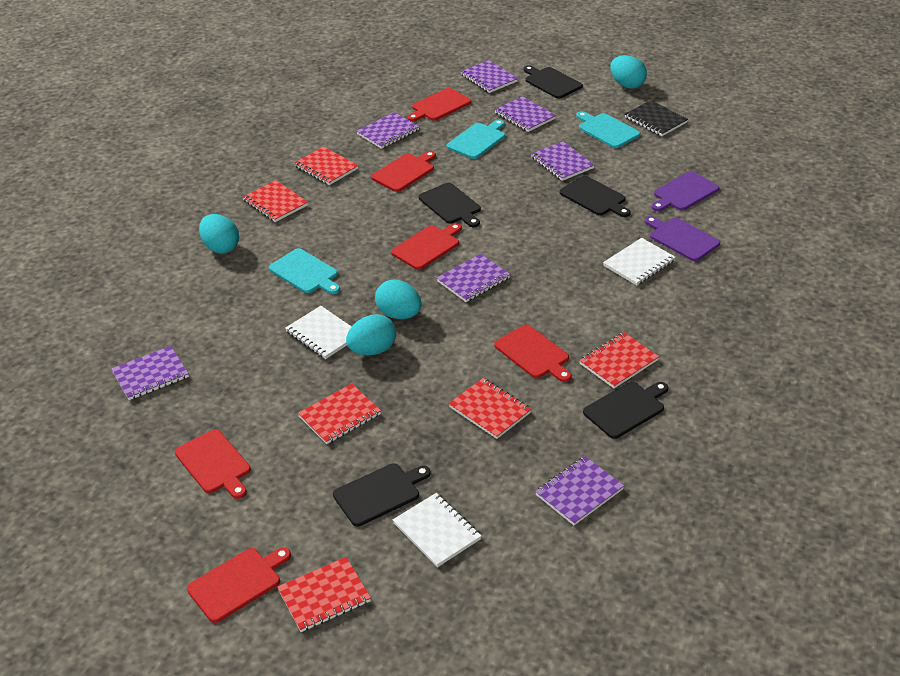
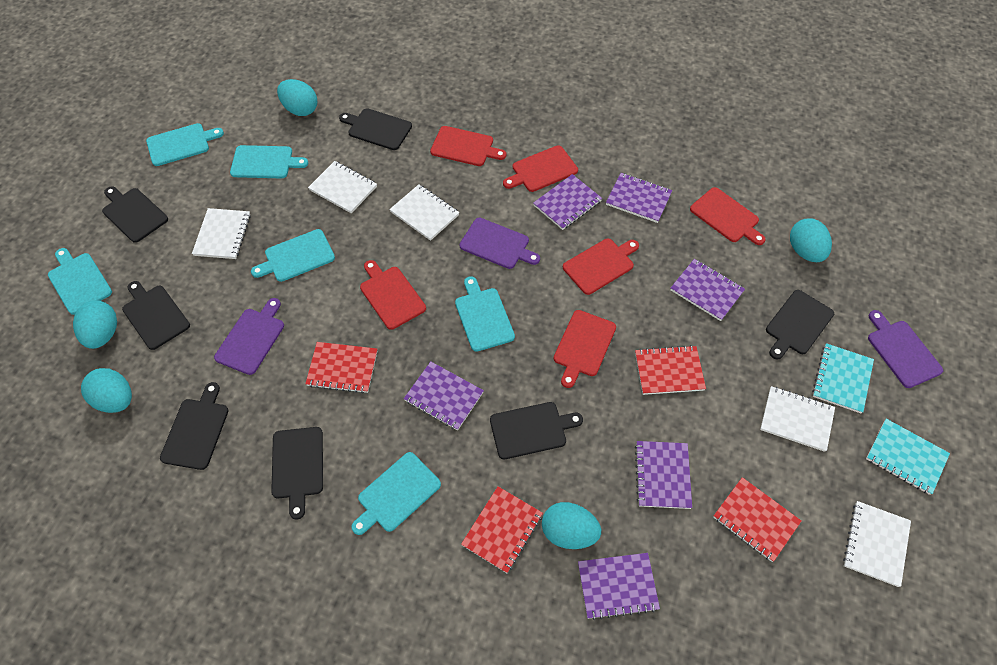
black cutting board: [333,464,431,526] [419,183,481,227] [523,65,583,99] [560,176,631,217] [583,382,668,439] = 5 -> [102,186,168,243] [122,281,190,350] [160,382,228,470] [271,427,323,519] [339,108,412,150] [490,402,583,459] [766,290,834,359] = 7
black notebook: [625,100,688,136] = 1 -> none = 0
purple cutting board: [645,216,720,261] [652,171,719,211] = 2 -> [214,298,284,375] [459,218,540,269] [868,310,943,388] = 3
purple notebook: [111,346,189,400] [357,112,419,149] [437,254,510,302] [460,60,518,93] [495,96,556,132] [531,141,594,181] [535,456,624,525] = 7 -> [404,361,484,431] [533,174,602,230] [578,553,660,620] [606,173,672,223] [635,441,692,509] [670,259,745,321] = 6
red notebook: [243,180,308,222] [277,557,371,632] [294,146,359,185] [298,384,381,444] [448,378,532,439] [579,332,659,388] = 6 -> [305,342,377,393] [461,487,543,573] [635,345,706,395] [713,477,801,562] = 4
turquoise cutting board: [269,248,340,294] [446,119,505,159] [576,111,640,148] = 3 -> [48,248,112,315] [146,123,224,166] [230,145,308,179] [251,229,335,282] [351,452,441,535] [455,276,515,352] = 6
turquoise egg: [199,214,239,254] [346,314,396,355] [375,279,422,319] [610,55,647,89] = 4 -> [73,300,117,349] [81,368,132,413] [277,79,317,116] [542,502,601,549] [790,218,832,262] = 5
turquoise notebook: none = 0 -> [812,343,874,413] [866,419,950,495] = 2
white notebook: [285,306,352,359] [393,493,481,567] [603,238,675,285] = 3 -> [192,208,251,259] [308,161,377,213] [389,184,460,241] [760,386,835,452] [843,501,911,587] = 5

